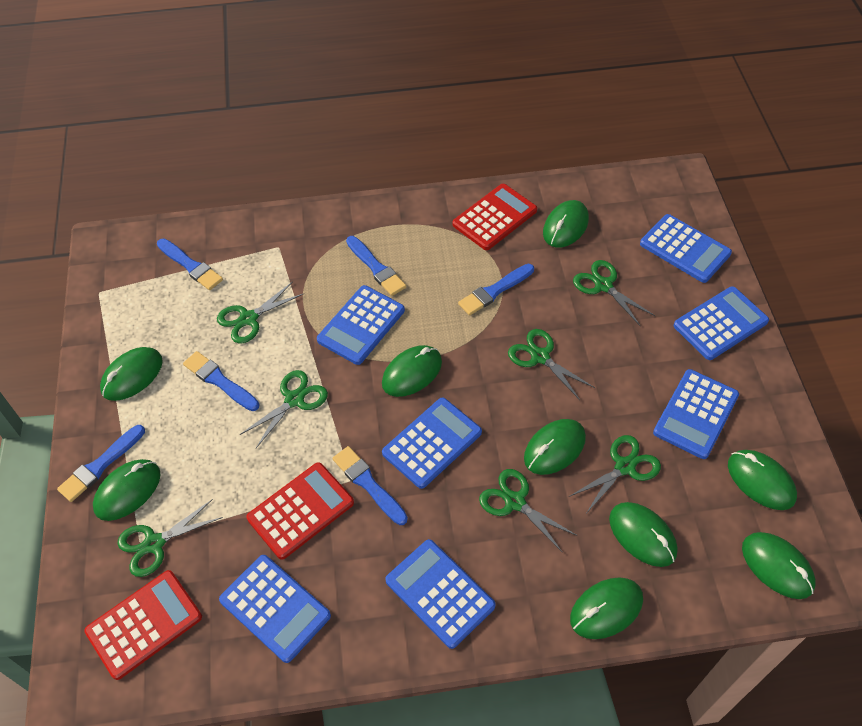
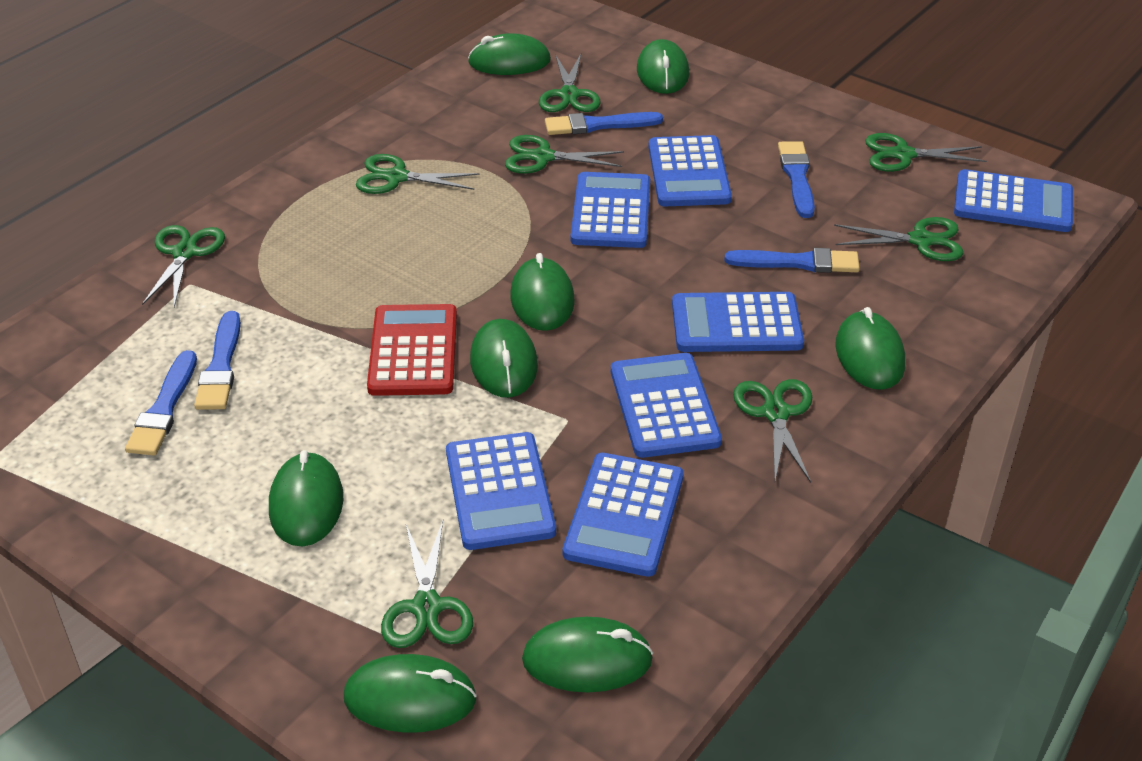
blue brush: [57,425,145,502] [157,238,223,290] [183,351,259,411] [332,446,408,525] [346,236,406,296] [458,264,534,315] = 6 -> [125,350,197,455] [194,311,241,410] [545,112,663,135] [725,248,860,273] [778,141,815,218] = 5
green mouse: [93,459,161,521] [100,347,163,401] [382,345,442,397] [524,419,586,475] [543,200,589,248] [570,577,643,639] [609,502,678,567] [728,450,797,510] [742,532,816,599] = 9 -> [269,450,343,546] [344,654,477,733] [468,33,551,75] [470,319,538,398] [511,253,575,331] [522,617,653,692] [637,39,689,94] [835,307,905,390] = 8
green scissors: [117,499,223,577] [217,281,303,343] [240,370,328,448] [479,469,578,553] [508,329,595,400] [570,435,661,512] [573,260,655,326] = 7 -> [142,225,225,307] [356,154,480,194] [381,521,473,648] [505,135,624,174] [539,54,600,112] [733,379,812,483] [834,217,963,261] [865,133,987,172] = 8
red calculator: [84,570,202,680] [246,462,354,560] [453,184,537,250] = 3 -> [367,304,457,396] = 1

